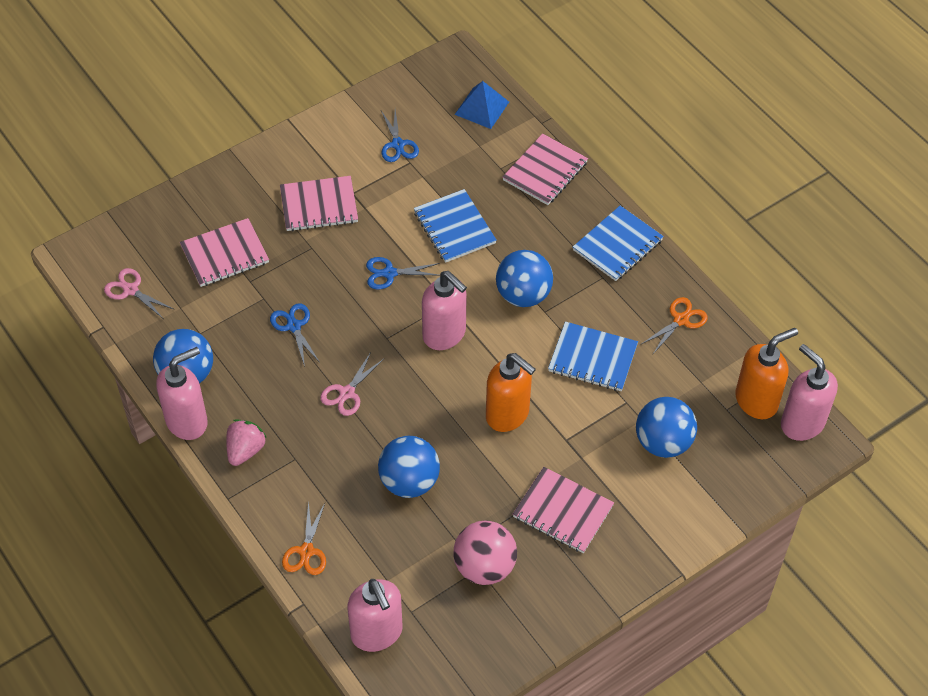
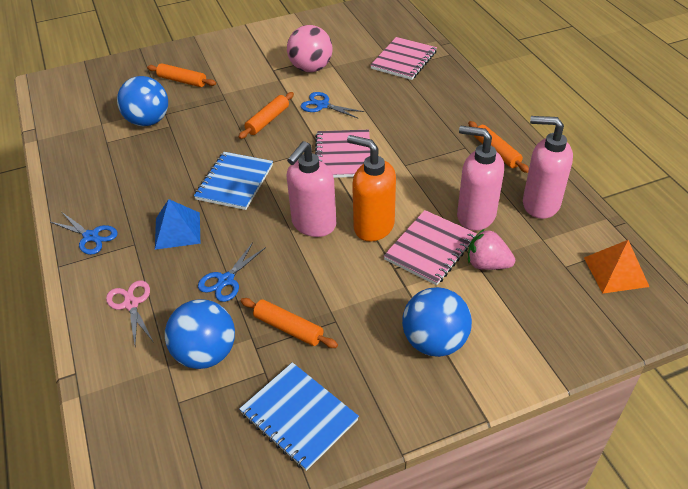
blue ball: [153,329,213,383] [378,436,440,498] [496,250,553,307] [636,397,697,458] = 4 -> [117,76,168,126] [165,299,235,369] [402,287,472,357] = 3
blue notebook: [414,189,497,263] [548,321,638,391] [573,206,664,281] = 3 -> [194,152,273,210] [239,362,359,471] = 2
orange pyramid: none = 0 -> [584,240,649,294] = 1
orange rolling pin: none = 0 -> [147,63,216,87] [239,92,294,139] [241,298,338,348] [468,121,529,173] = 4
orange scissors: [282,500,326,575] [642,297,708,354] = 2 -> none = 0
orange soap dispenser: [486,353,536,432] [735,328,798,419] = 2 -> [347,135,396,242] = 1
pink notebook: [180,218,269,287] [280,176,358,231] [503,133,588,205] [513,467,614,553] = 4 -> [315,130,370,178] [370,37,437,80] [384,210,477,285] = 3
pink scissors: [104,268,175,318] [320,352,384,416] = 2 -> [106,280,154,345] = 1
pink soap dispenser: [156,347,208,440] [347,579,403,652] [422,271,467,350] [781,344,838,441] = 4 -> [287,141,336,237] [457,126,504,231] [523,116,573,219] = 3

